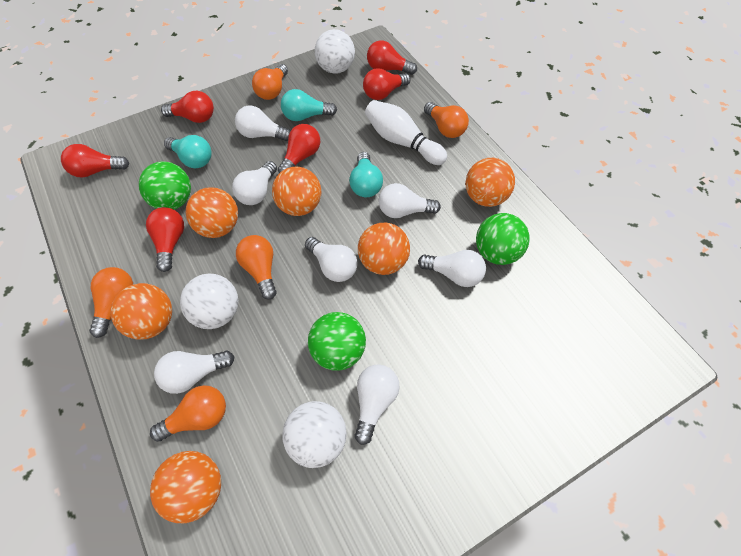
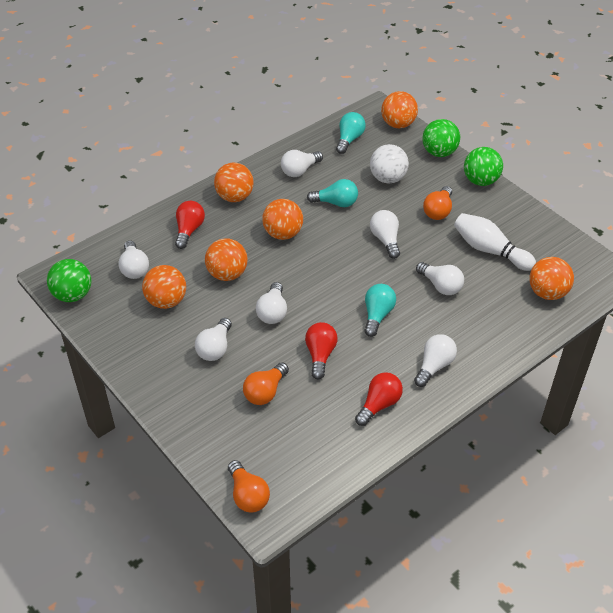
orange light bulb: [89,267,133,338] [150,385,226,442] [236,235,277,300] [252,64,288,100] [424,102,469,138] = 5 -> [228,460,270,513] [243,362,289,405] [423,186,452,220] = 3
red light bulb: [61,144,129,178] [146,207,184,272] [161,91,214,123] [278,124,320,173] [363,68,410,100] [367,40,417,75] = 6 -> [175,201,205,249] [305,322,338,379] [355,372,403,426] = 3
white ball: [180,273,238,329] [282,401,347,468] [315,29,355,74] = 3 -> [370,144,409,183] = 1

